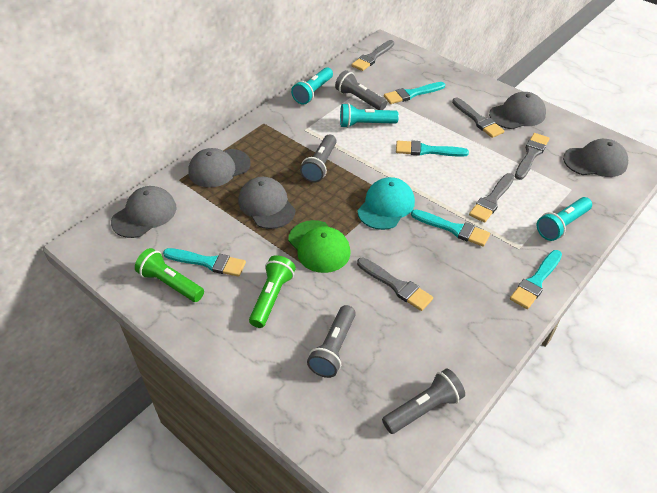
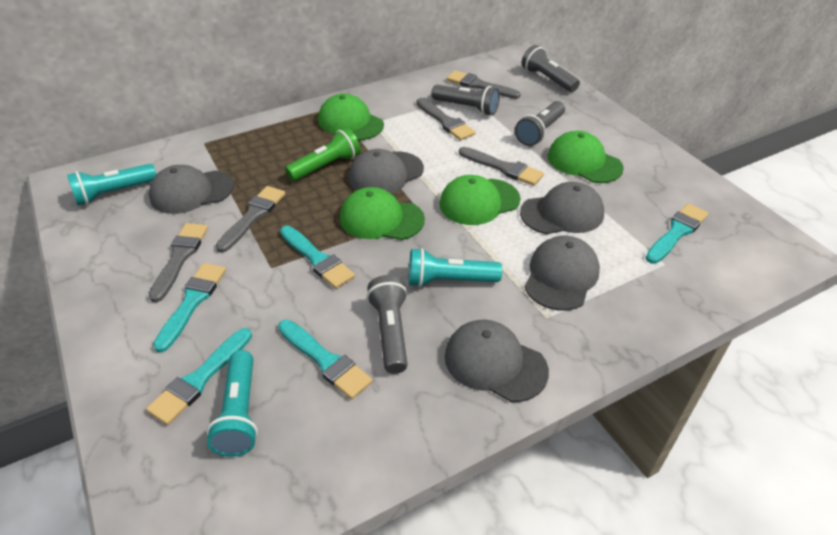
green cap: [288,220,351,273] = 1 -> [318,93,384,141] [340,187,425,240] [440,175,520,225] [548,131,624,183] = 4
green flashlight: [135,248,204,302] [249,255,296,328] = 2 -> [285,128,361,181] = 1
turquoise cap: [357,177,415,230] = 1 -> none = 0

